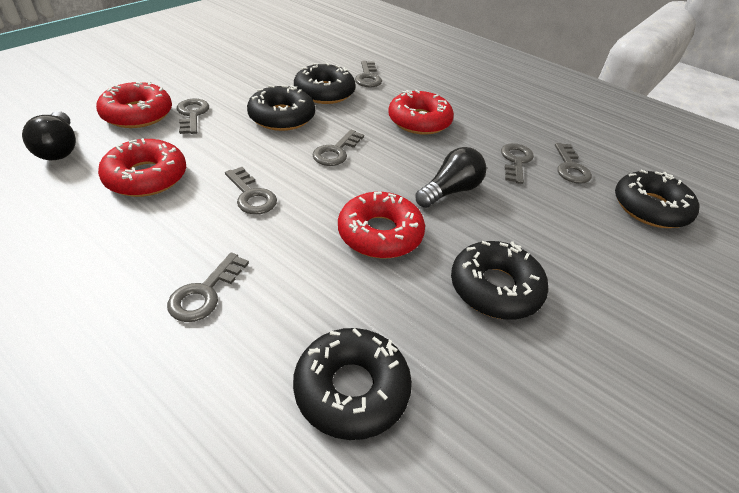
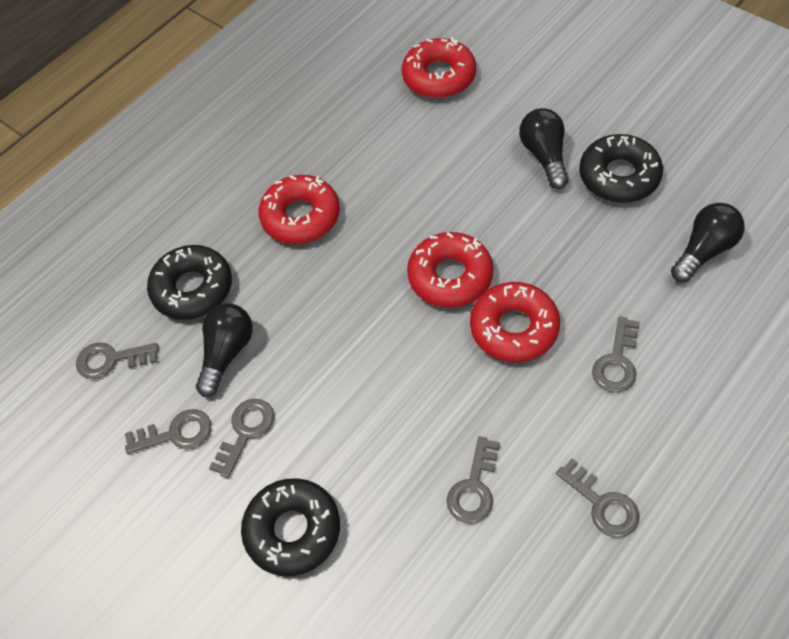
black donut: [247,85,315,131] [293,328,412,440] [294,63,356,104] [451,241,549,320] [615,170,700,228] = 5 -> [147,245,232,320] [241,478,340,576] [579,134,663,203] = 3
black light bulb: [22,111,76,160] [415,147,486,208] = 2 -> [196,304,253,397] [519,108,569,189] [671,203,744,282] = 3
grey key: [167,253,249,322] [177,99,209,134] [225,167,277,215] [312,130,364,166] [355,61,382,87] [501,143,534,184] [555,143,592,184] = 7 -> [76,342,159,379] [125,409,211,454] [209,399,274,478] [446,436,500,523] [556,458,640,538] [592,316,640,393] = 6

